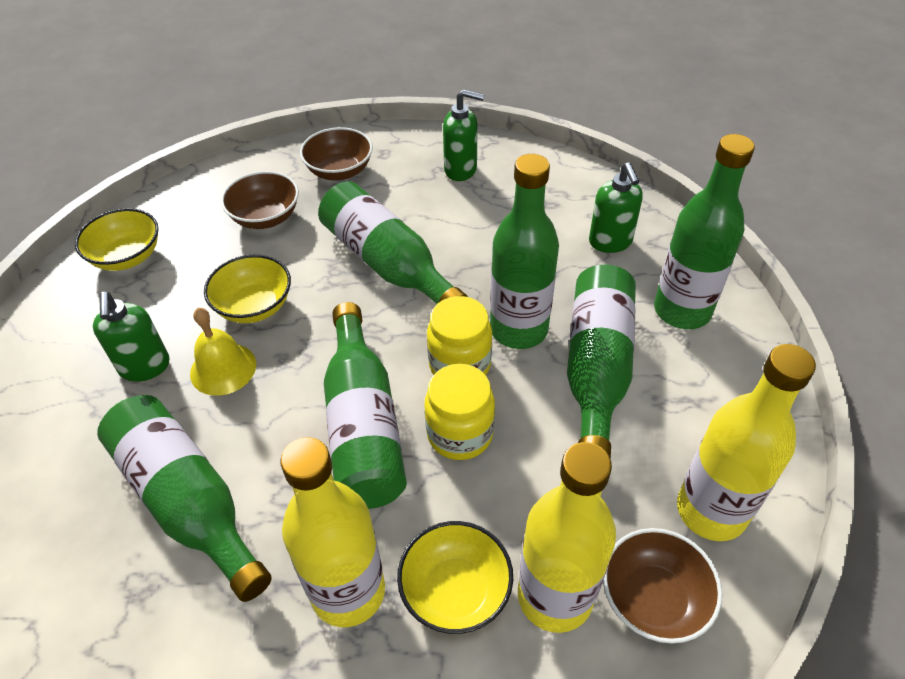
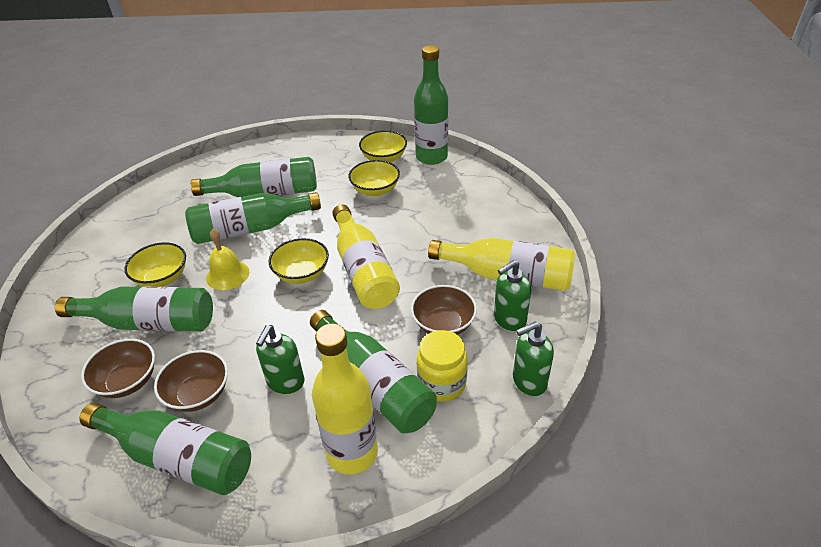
yellow bowl: [75,208,159,271] [204,255,291,323] [397,521,513,634] = 3 -> [124,242,186,287] [269,238,329,284] [349,160,400,196] [359,130,407,162] = 4
yellow jar: [424,364,495,460] [427,296,492,375] = 2 -> [417,330,468,402] = 1

